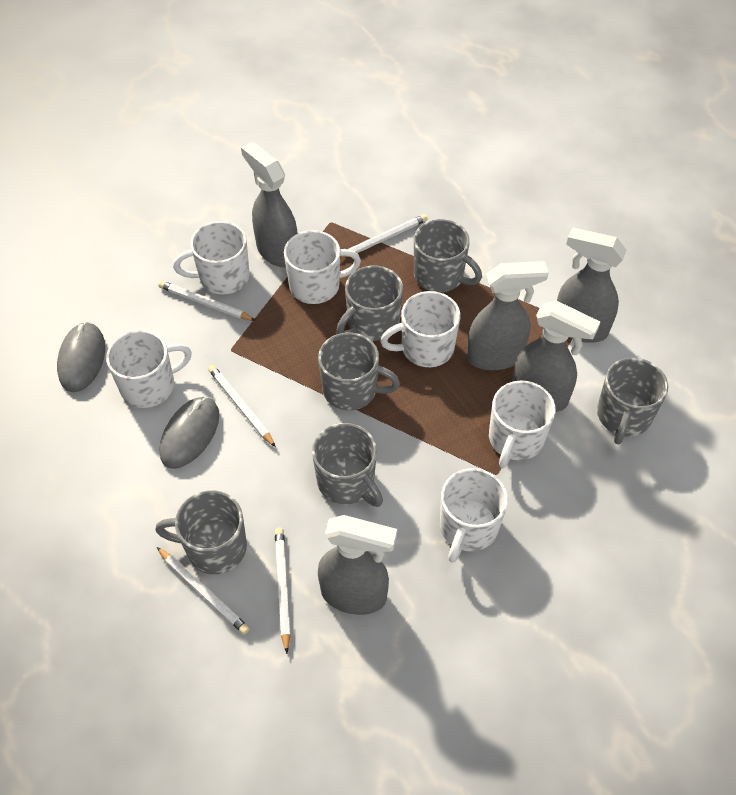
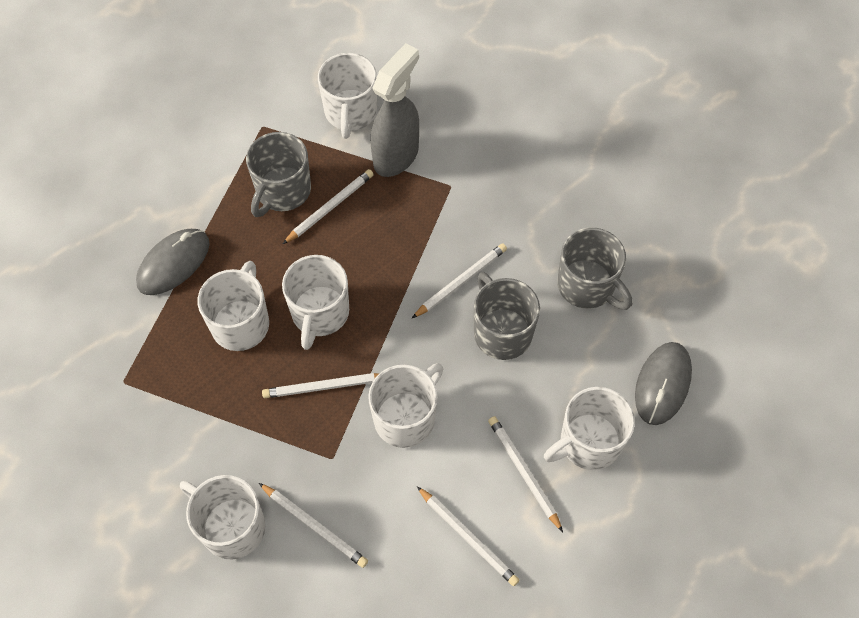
grey mug: [155,490,247,574] [312,423,383,507] [318,332,400,410] [337,266,403,341] [414,219,482,292] [597,358,668,445] = 6 -> [246,132,311,217] [474,272,540,360] [557,228,632,310] = 3
grey spray bottle: [241,142,298,268] [318,515,397,615] [467,261,549,370] [512,301,600,412] [557,227,627,343] = 5 -> [371,43,419,177] = 1
white pencil: [157,547,250,635] [159,281,256,321] [208,365,276,447] [275,528,291,654] [340,214,428,258] = 5 -> [259,483,368,568] [262,373,379,398] [283,169,374,244] [412,243,507,318] [417,486,519,586] [488,416,563,532] = 6

